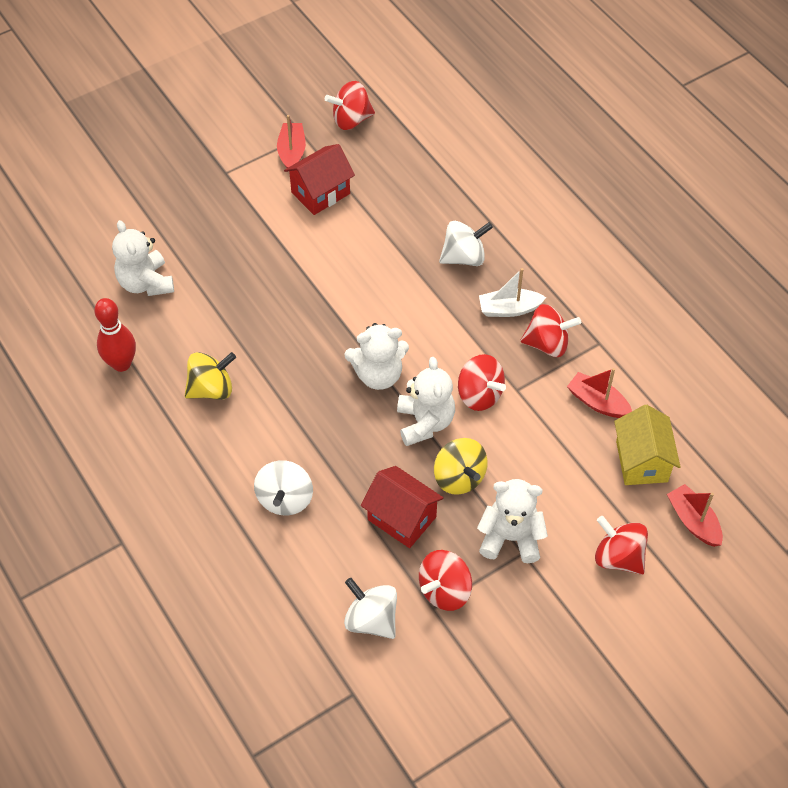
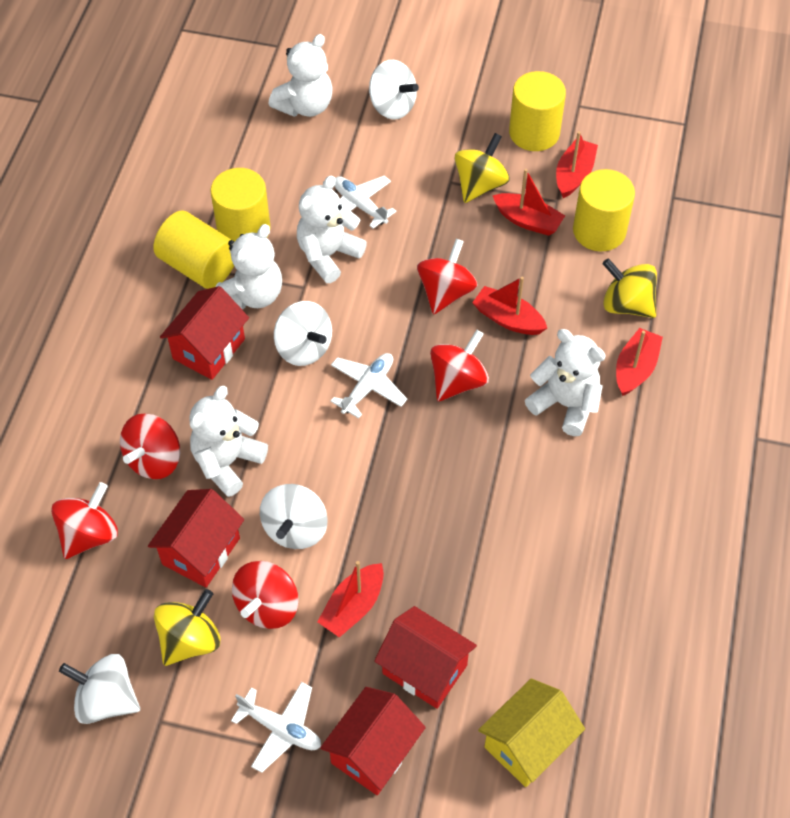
red boat: [277,115,306,168] [567,368,632,418] [667,484,723,547] = 3 -> [317,561,384,638] [472,277,547,335] [492,169,565,236] [556,131,598,198] [616,328,663,396] = 5
red bowling pin: [94,298,136,372] = 1 -> none = 0
red house: [284,144,355,215] [361,466,444,548] = 2 -> [148,489,244,588] [160,286,249,380] [320,687,426,795] [374,606,477,709] = 4
white boat: [479,268,546,317] = 1 -> none = 0
white plane: none = 0 -> [231,682,321,773] [330,353,407,418] [335,176,396,229] = 3
white spinning top: [254,460,313,515] [344,578,397,639] [439,221,493,266] = 3 -> [59,654,140,724] [260,484,328,549] [274,301,332,366] [369,60,419,120] = 4
white teddy bear: [112,220,174,296] [345,323,409,390] [397,357,455,446] [477,479,548,563] = 4 -> [189,386,268,497] [216,224,282,309] [269,34,332,117] [297,175,367,283] [525,329,606,436] = 5
yellow cylinder: none = 0 -> [153,211,234,289] [210,168,271,242] [509,71,566,151] [573,169,635,251] = 4
yellow spinning top: [185,352,236,400] [434,438,487,495] = 2 -> [154,589,221,666] [455,133,510,203] [602,258,657,318] = 3

